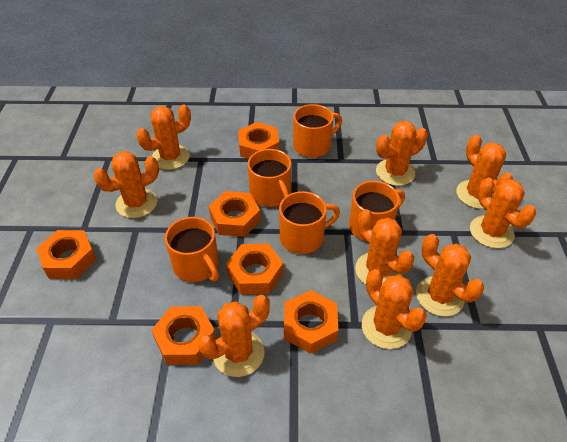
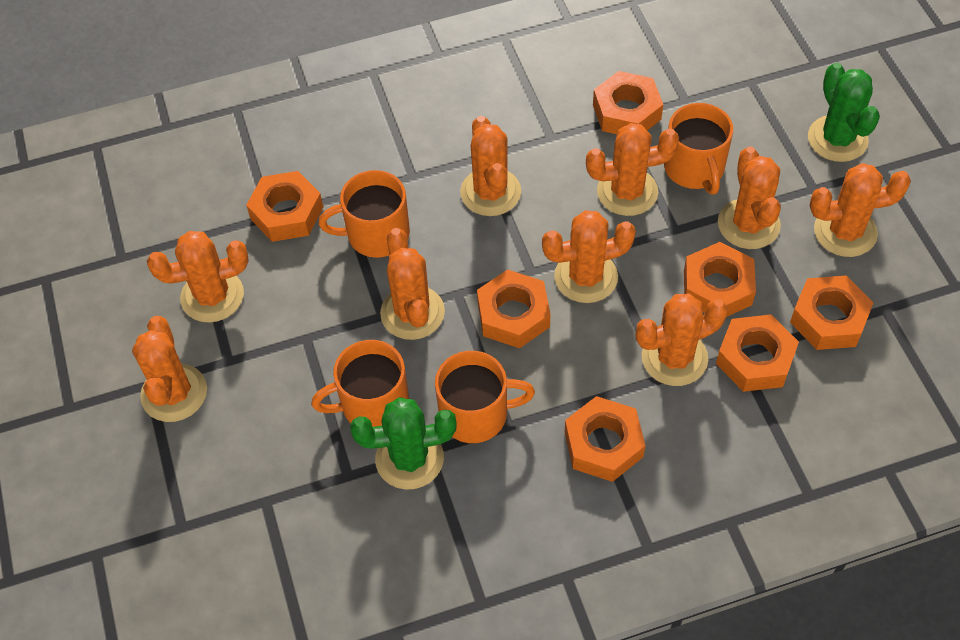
green cactus: none = 0 -> [350,397,457,490] [808,63,880,162] = 2
orange mug: [165,217,219,282] [247,149,291,207] [279,191,340,254] [293,104,342,158] [349,181,405,242] = 5 -> [311,340,409,427] [318,170,410,258] [435,351,535,443] [664,103,733,194] = 4
orange nut: [36,230,96,279] [152,306,216,365] [209,191,261,237] [226,244,283,294] [238,122,279,159] [284,290,338,354] = 6 -> [246,171,323,242] [477,269,550,348] [565,396,646,482] [593,71,663,134] [684,242,756,317] [716,314,799,392] [790,276,873,350] = 7

